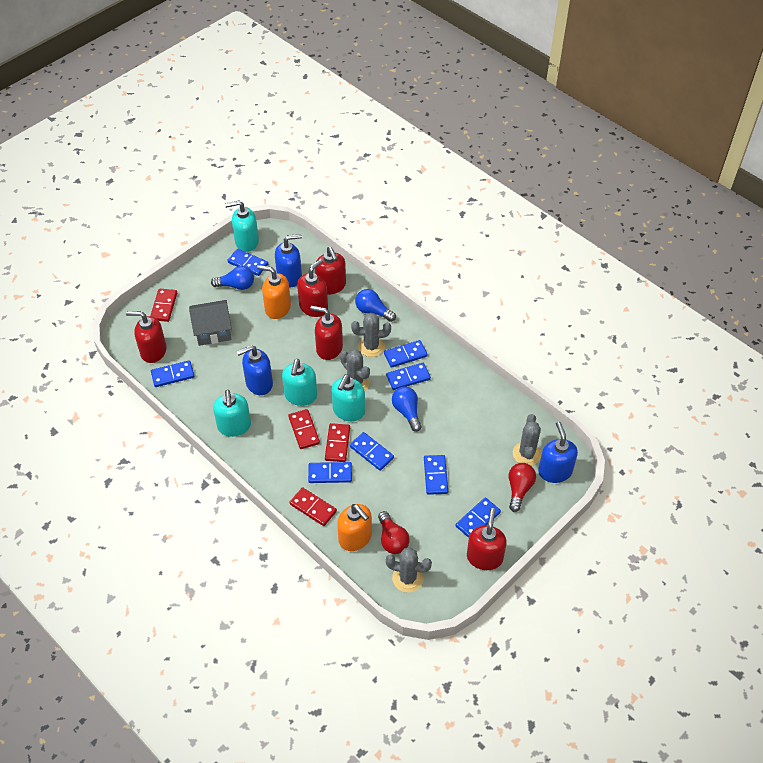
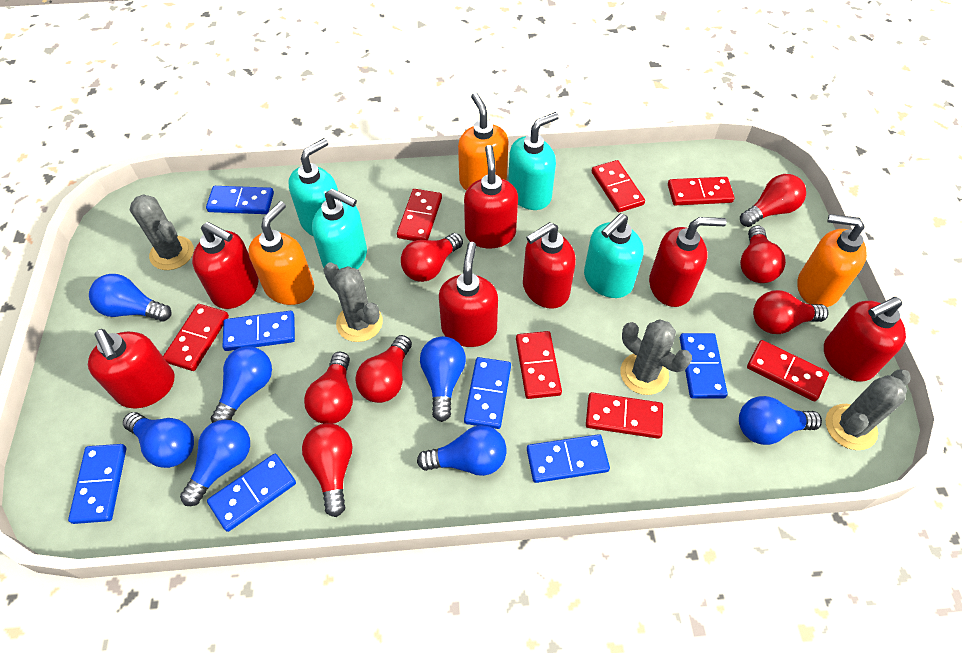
blue domino: [151,360,195,387] [227,249,268,276] [308,462,352,483] [350,432,394,471] [384,340,428,368] [386,363,431,390] [424,455,448,495] [456,497,501,538] = 8 -> [68,444,126,524] [206,186,274,214] [207,454,296,532] [223,311,295,351] [464,357,511,429] [527,434,610,483] [680,333,728,398] = 7
blue light bulb: [211,266,254,290] [355,289,396,322] [392,386,422,432] = 3 -> [89,274,172,322] [123,412,194,468] [180,420,250,506] [211,346,272,423] [417,425,507,476] [420,336,466,422] [739,396,822,445] = 7
blue soap dispenser: [237,345,273,395] [275,234,302,287] [538,421,578,483] = 3 -> none = 0
grey house: [189,300,232,346] = 1 -> none = 0
orange soap dispenser: [257,265,291,319] [337,504,372,551] = 2 -> [248,201,314,305] [458,93,508,190] [797,214,867,307] = 3
red domino: [150,289,177,322] [288,409,320,449] [289,487,337,526] [325,423,350,462] = 4 -> [163,304,229,371] [397,189,442,241] [516,331,562,399] [586,392,663,439] [592,160,645,213] [668,177,735,205] [747,340,829,401] = 7
red light bulb: [378,511,410,554] [509,463,536,512] = 2 -> [302,423,353,517] [304,352,353,424] [355,335,412,403] [401,233,463,282] [740,174,806,227] [740,225,786,283] [753,290,828,334] = 7
red soap dispenser: [126,311,166,363] [297,259,328,317] [310,306,343,360] [315,247,346,295] [467,508,507,570] = 5 -> [88,329,175,409] [192,222,259,309] [439,242,498,347] [464,145,518,248] [523,222,576,309] [649,217,727,307] [824,297,906,382] = 7

